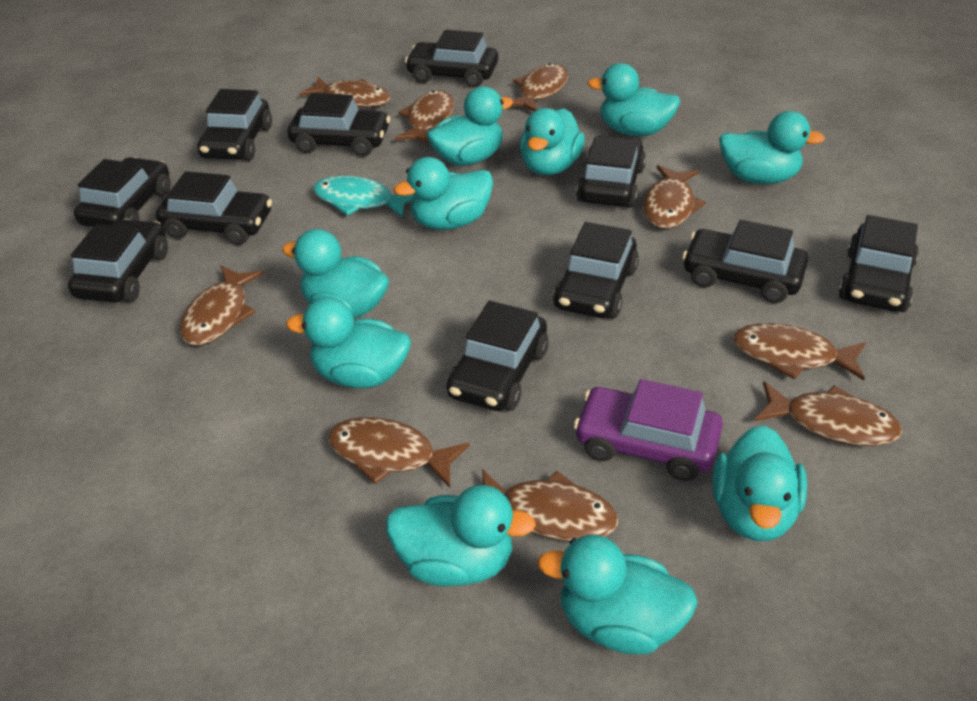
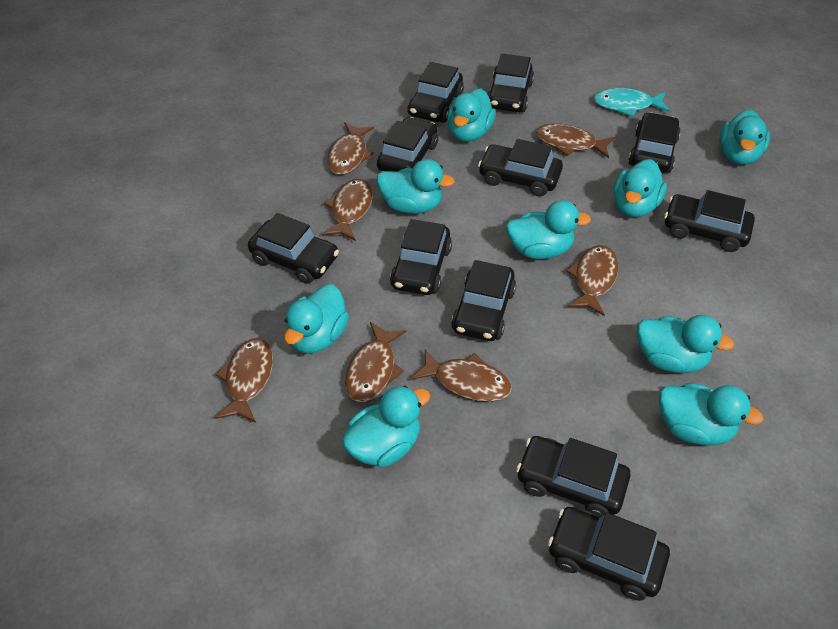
brown fish: [180,265,265,345] [299,77,391,108] [328,417,470,488] [395,91,454,143] [482,469,618,541] [511,63,568,111] [643,165,706,229] [733,323,866,380] [754,381,902,446] = 9 -> [215,338,273,423] [322,179,373,240] [327,122,374,175] [345,322,406,402] [411,349,512,402] [536,124,615,158] [566,245,619,316] = 7
purple car: [574,379,723,481] = 1 -> none = 0
turquoise duck: [282,229,389,319] [286,297,411,388] [386,485,536,587] [394,157,493,230] [427,86,514,166] [520,108,585,175] [537,535,698,654] [587,63,681,136] [713,425,807,541] [719,111,825,184] = 10 -> [284,284,349,354] [342,386,430,468] [377,159,455,214] [447,88,496,142] [506,200,591,259] [613,159,667,217] [637,315,735,373] [659,383,764,446] [719,109,770,165] = 9

